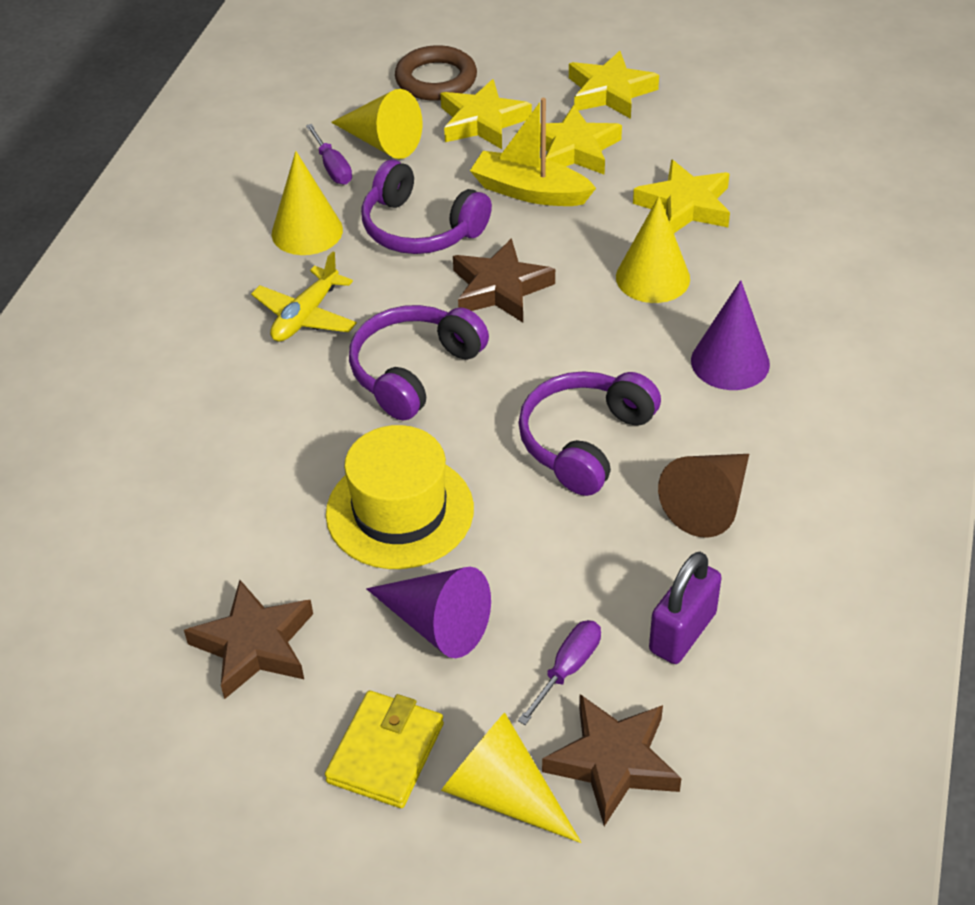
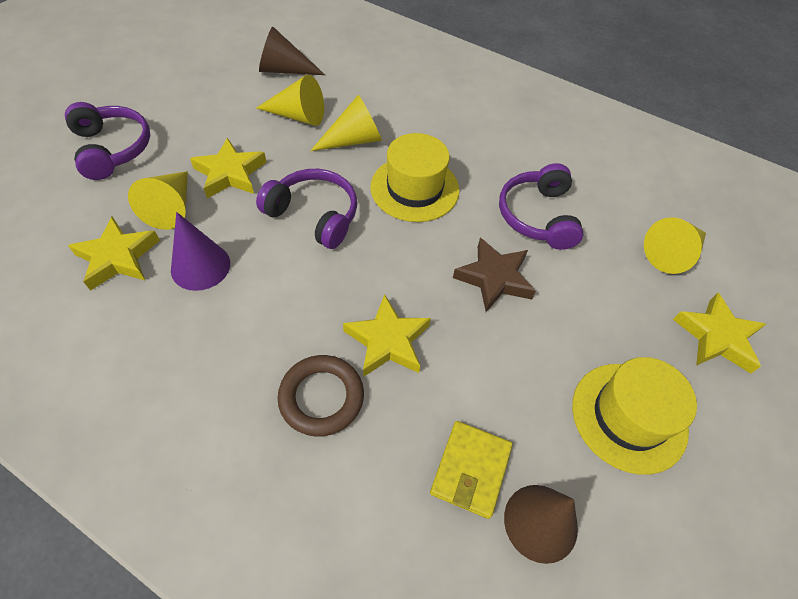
brown cone: [658,454,749,538] = 1 -> [259,26,325,75] [504,485,578,564] = 2
brown star: [184,580,313,699] [453,238,555,322] [542,694,682,826] = 3 -> [453,238,536,312] = 1
purple cone: [366,567,491,658] [691,280,770,390] = 2 -> [171,212,230,291] = 1
purple padlock: [649,552,722,664] = 1 -> none = 0
purple screwdriver: [306,124,352,185] [518,620,601,725] = 2 -> none = 0
yellow boat: [470,98,596,206] = 1 -> none = 0
yellow hat: [326,425,474,569] = 1 -> [370,133,460,222] [572,357,697,475] = 2
yellow plane: [251,251,357,342] = 1 -> none = 0

